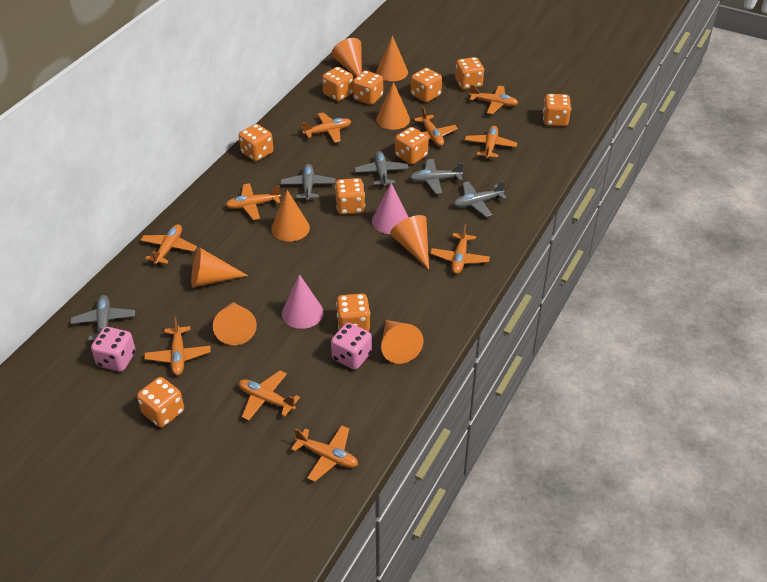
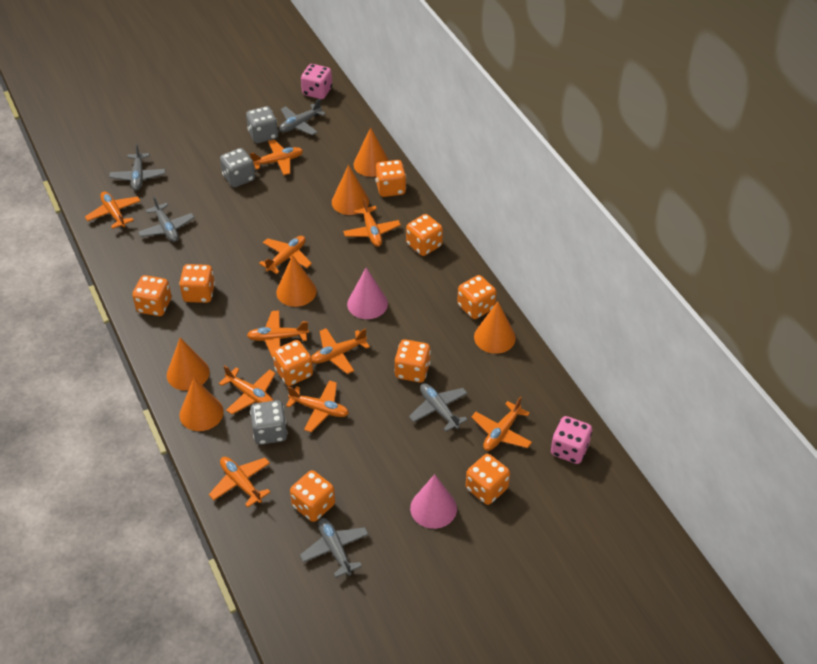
grey dice: none = 0 -> [220,148,255,187] [246,106,278,143] [250,400,288,445] = 3
orange cone: [191,247,248,288] [213,302,257,345] [271,190,310,241] [332,38,362,77] [376,35,408,81] [376,82,410,130] [381,320,423,364] [390,215,429,269] = 8 -> [167,338,210,391] [179,378,224,431] [276,255,317,307] [332,165,369,215] [354,127,389,177] [474,301,516,354] = 6
orange dice: [137,377,184,428] [239,124,273,161] [322,67,353,101] [335,178,365,215] [336,294,370,331] [353,70,383,105] [395,127,429,165] [411,68,442,102] [455,57,484,90] [543,94,571,126] = 10 -> [132,275,172,316] [179,264,215,303] [273,340,313,386] [290,470,335,522] [376,160,406,197] [394,339,431,382] [406,214,443,256] [457,275,496,319] [466,454,510,505] = 9

